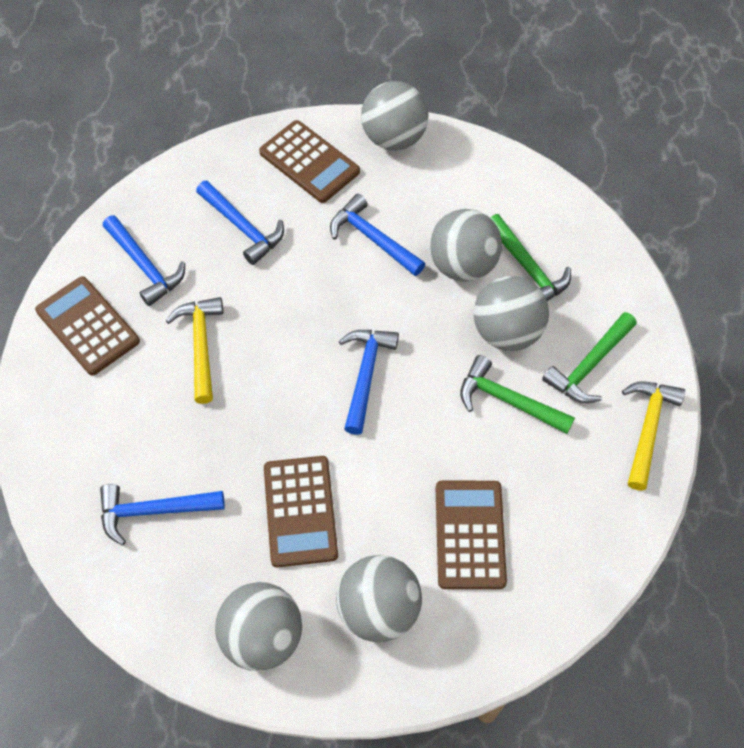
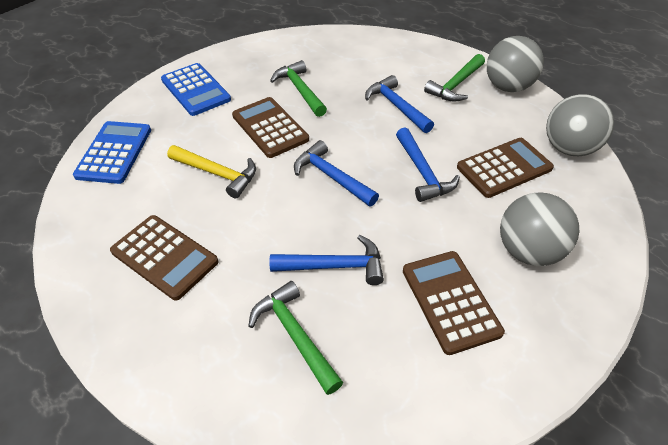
blue calculator: none = 0 -> [73,121,151,184] [161,63,231,116] = 2
blue hammer: [100,484,225,545] [103,215,185,306] [196,181,284,265] [330,194,425,276] [339,330,399,435] = 5 -> [270,235,384,285] [294,140,379,207] [365,75,434,133] [396,127,460,202] = 4
grey ball: [215,582,302,671] [336,555,422,642] [361,81,429,151] [429,209,502,282] [474,276,549,351] = 5 -> [487,36,544,92] [500,192,579,266] [546,94,614,156] = 3
yellow hammer: [166,297,223,404] [622,381,685,490] = 2 -> [167,145,256,199] = 1

